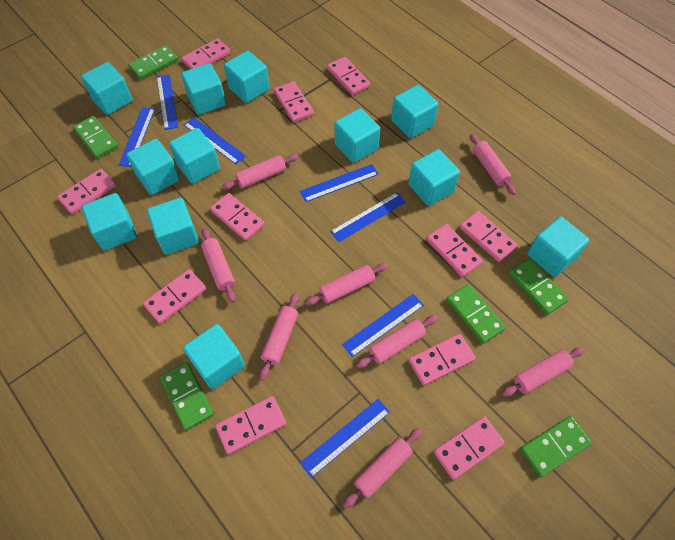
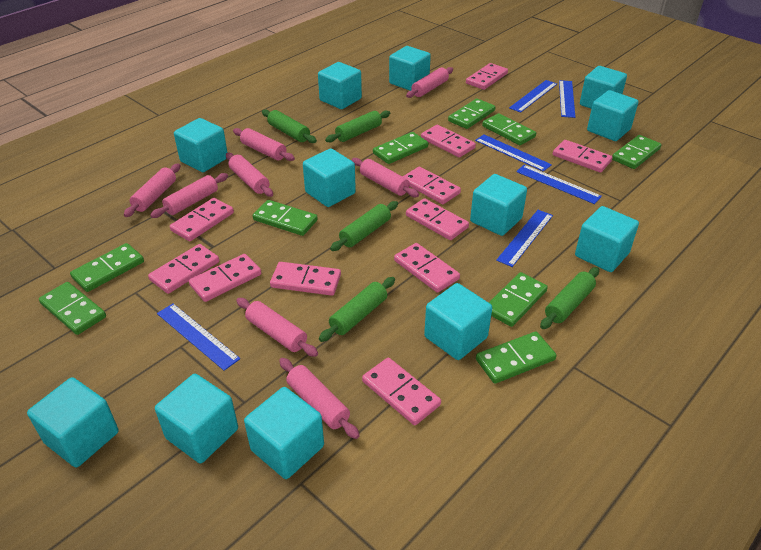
blue ruler: [119,107,155,167] [157,75,178,130] [184,117,246,164] [300,164,379,202] [300,399,390,478] [330,192,406,242] [342,294,424,357] = 7 -> [157,304,240,371] [475,134,552,172] [496,210,553,267] [509,80,557,113] [516,165,602,204] [559,80,575,118] = 6
green domino: [73,116,118,159] [128,45,179,80] [160,362,214,430] [446,284,506,344] [509,258,568,315] [520,416,592,477] = 6 -> [39,282,106,335] [70,243,144,292] [253,200,318,236] [373,132,428,164] [448,99,495,129] [476,332,557,383] [482,113,536,145] [489,272,548,327] [612,135,661,169] = 9
green rolling pin: none = 0 -> [262,109,317,143] [319,277,395,342] [325,111,390,142] [330,201,398,251] [540,267,599,329] = 5

